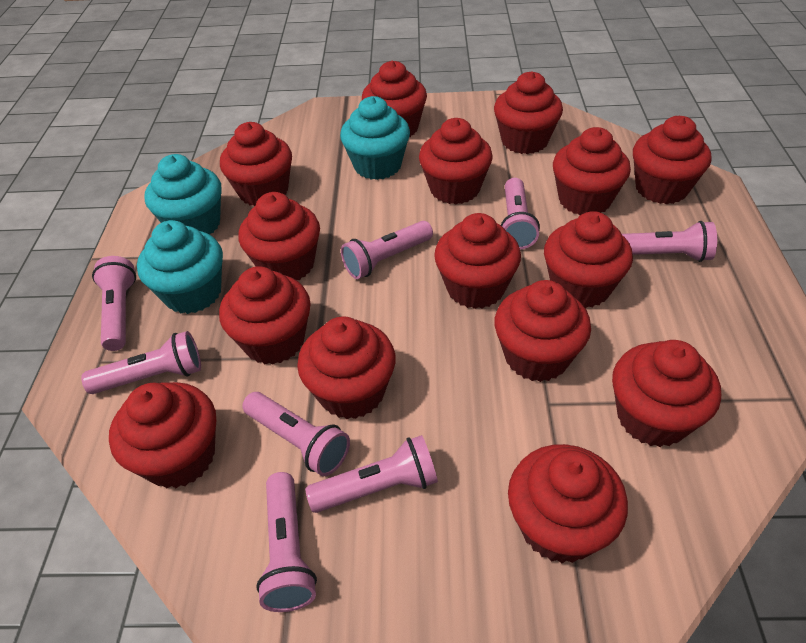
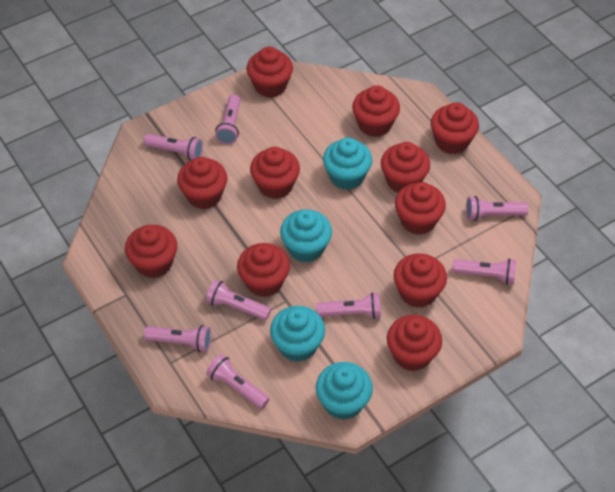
red cupcake: [109,382,216,488] [219,266,311,365] [220,122,292,206] [239,192,320,280] [297,316,395,419] [362,61,427,137] [419,118,493,205] [434,213,521,309] [494,71,563,154] [494,280,591,382] [508,444,628,563] [544,211,633,308] [553,127,631,215] [612,340,721,447] [633,116,711,204] = 15 -> [125,225,177,278] [177,157,227,209] [237,243,290,297] [247,47,293,98] [250,147,300,199] [352,85,400,137] [381,142,430,193] [387,315,442,371] [394,253,447,308] [395,182,446,235] [431,102,479,154] = 11
turquoise cupcake: [137,220,223,314] [144,154,222,234] [340,96,410,180] = 3 -> [270,306,325,362] [280,209,332,263] [316,362,373,420] [323,138,372,190] = 4

